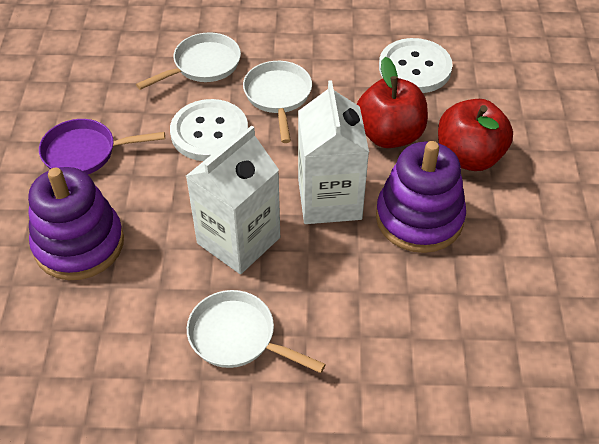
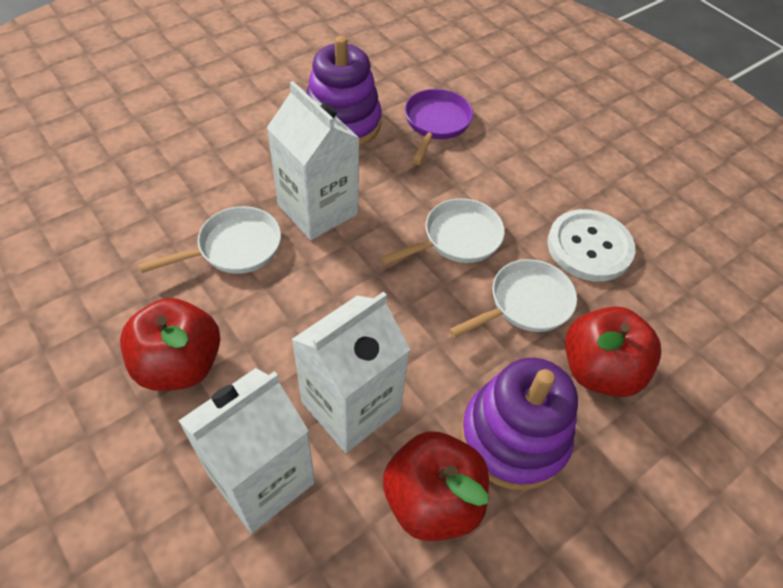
red apple: [357,57,428,148] [438,99,513,171] = 2 -> [120,298,220,391] [383,431,489,541] [565,306,661,397] = 3
white button: [170,99,248,161] [379,38,453,93] = 2 -> [547,209,635,281] = 1
white carton: [186,126,280,274] [298,80,369,224] = 2 -> [178,368,315,533] [267,81,359,240] [292,292,411,453] = 3

